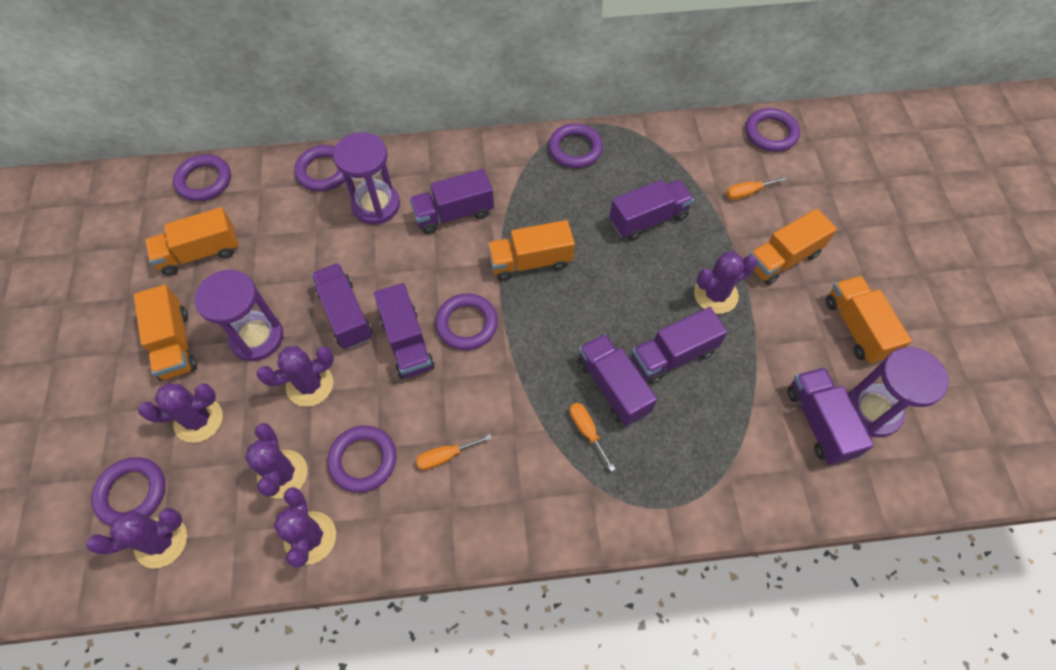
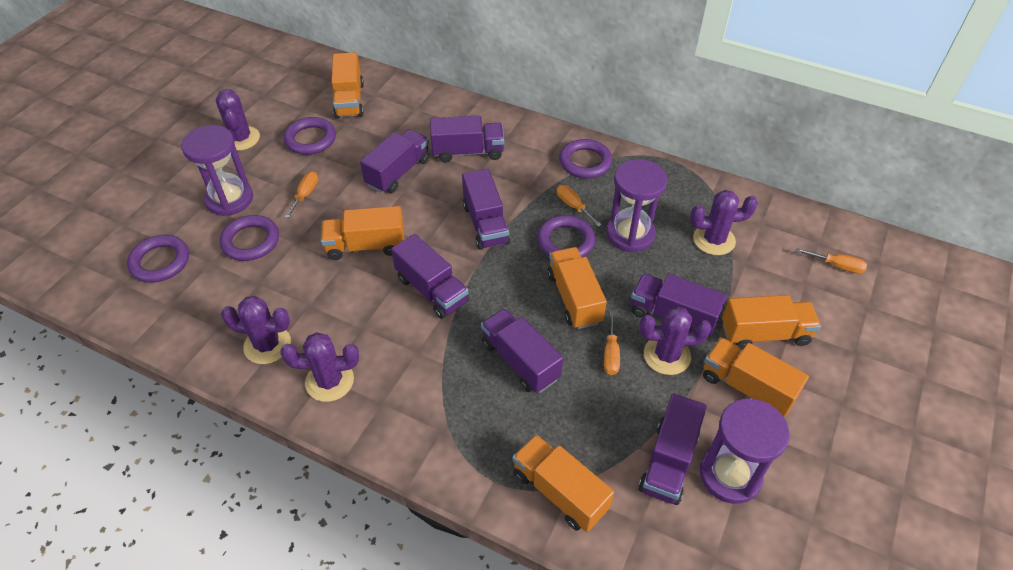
orange screwdriver: [416,434,492,470] [569,403,615,472] [726,176,787,200] = 3 -> [285,171,318,218] [557,185,602,226] [604,311,620,375] [795,248,867,274] = 4
orange truck: [134,285,197,381] [145,207,239,276] [487,220,575,281] [749,209,837,285] [826,276,912,364] = 5 -> [321,206,404,260] [331,52,364,118] [513,434,614,532] [547,247,607,329] [703,337,809,417] [722,295,821,350] = 6
purple cactus: [86,508,187,569] [138,383,223,443] [245,423,307,499] [257,346,334,407] [273,487,336,568] [694,252,758,314] = 6 -> [216,88,260,151] [221,296,291,364] [280,332,359,402] [639,306,712,375] [690,190,758,255] = 5
purple ring: [91,457,165,526] [173,154,231,201] [294,145,345,191] [327,426,397,493] [435,293,498,350] [548,123,603,168] [745,108,800,152] = 7 -> [127,235,189,283] [220,215,279,261] [284,117,336,155] [537,215,595,257] [559,139,613,178] = 5

